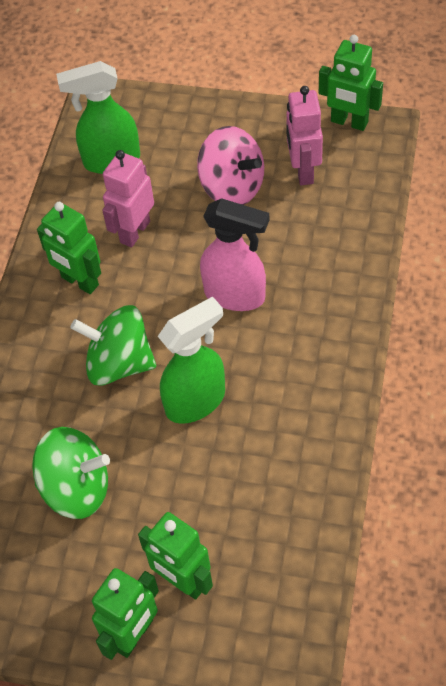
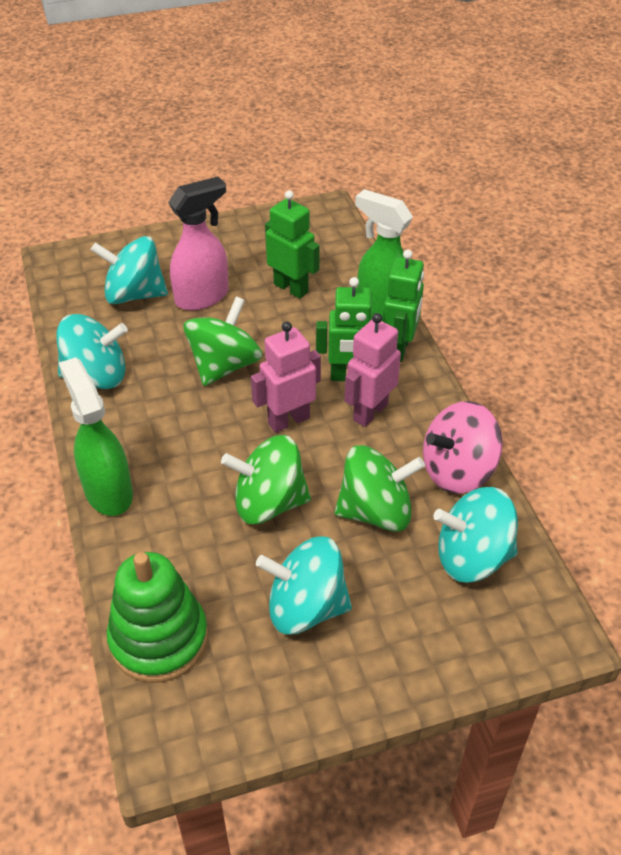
green robot: [37,202,101,294] [92,568,159,660] [138,512,213,600] [319,35,383,131] = 4 -> [265,190,320,299] [316,277,388,381] [383,249,424,362] = 3
green spinning top: [32,427,110,519] [70,305,156,385] = 2 -> [183,297,262,386] [221,435,311,524] [335,445,425,532] = 3
green stacking toy: none = 0 -> [107,552,208,683] = 1
turquoise spinning top: none = 0 -> [57,314,128,389] [91,236,168,304] [256,536,352,635] [433,487,518,582] = 4

